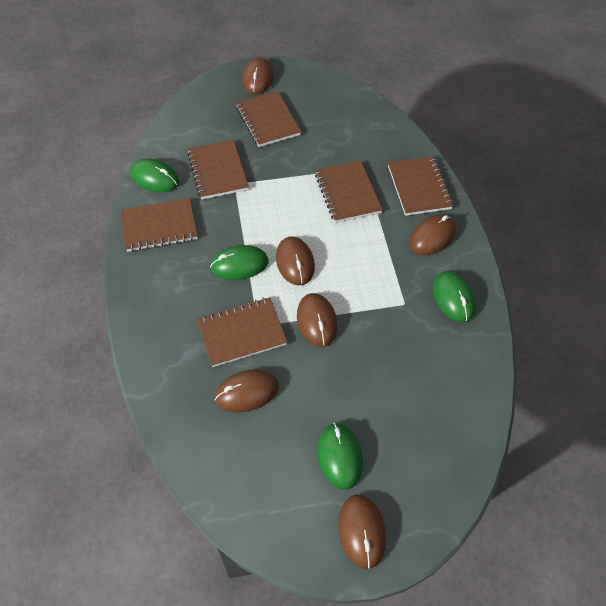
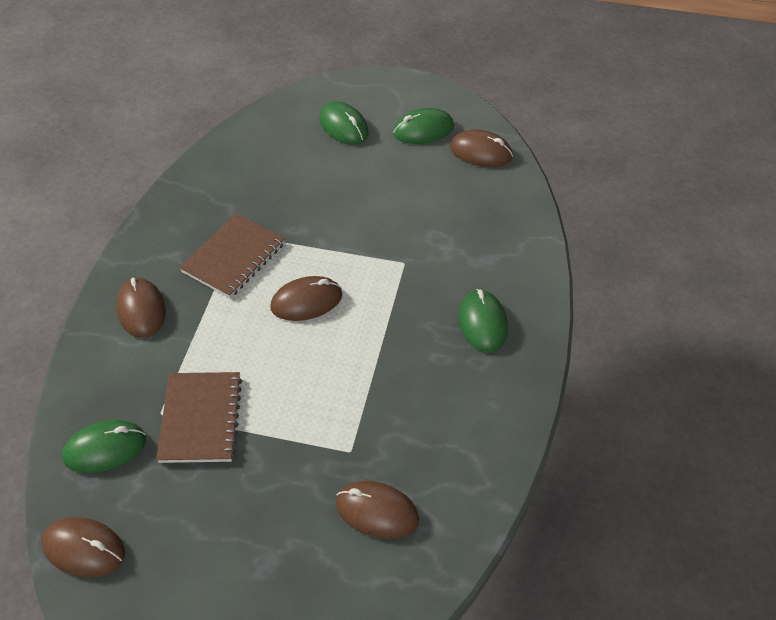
brown mouse: [215,369,279,413] [242,58,274,94] [276,236,315,285] [297,293,337,347] [338,494,386,569] [410,215,456,255] = 6 -> [42,517,125,577] [116,278,166,338] [270,276,342,321] [336,481,419,539] [450,129,513,167] = 5
brown notebook: [120,198,198,252] [187,140,249,199] [197,297,288,367] [236,91,301,147] [315,161,383,223] [388,156,453,216] = 6 -> [156,372,242,463] [179,213,285,298] = 2

